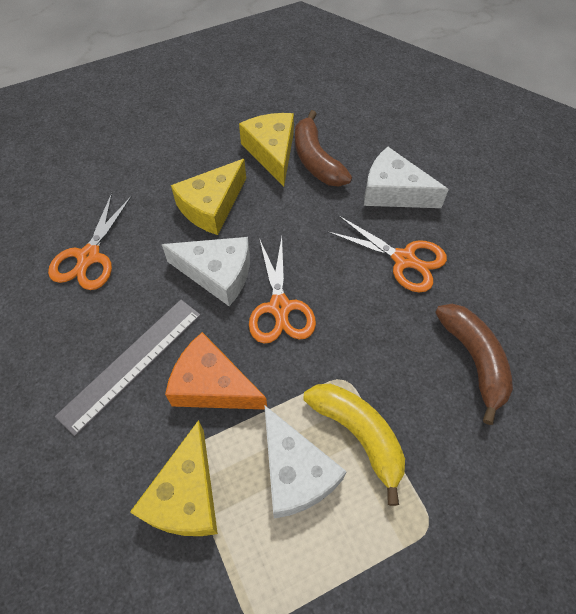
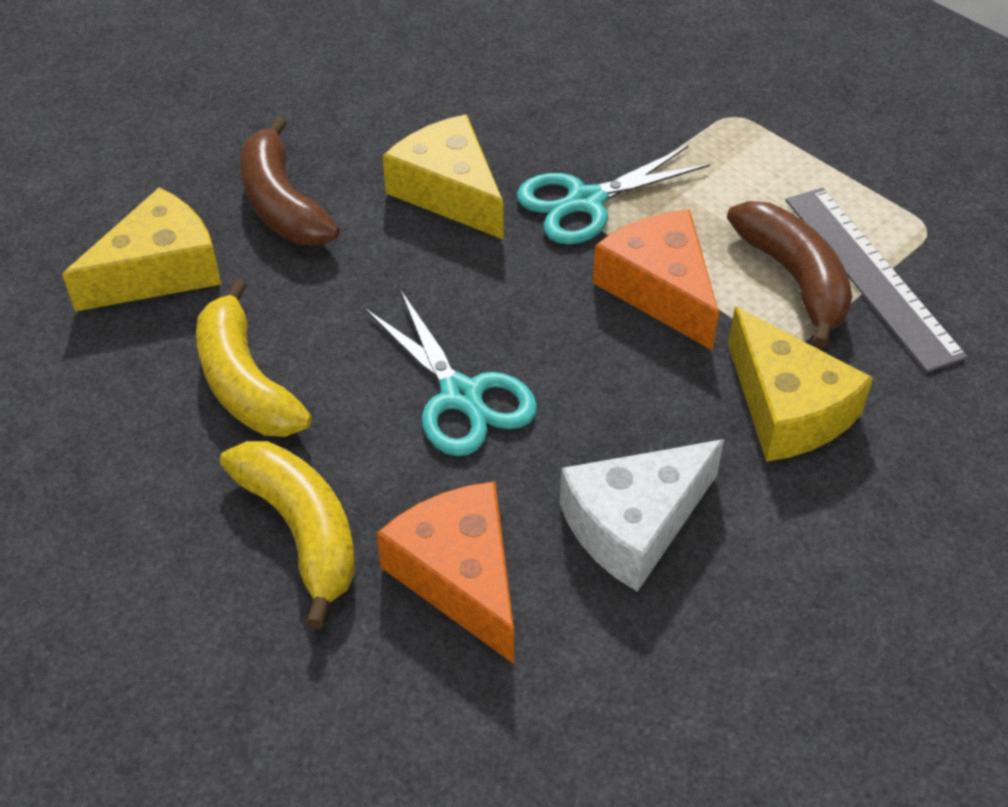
orange cheese: [165,332,267,410] = 1 -> [377,482,514,664] [593,209,719,351] = 2
orange scissors: [48,193,132,290] [249,237,316,344] [327,215,447,293] = 3 -> none = 0
turquoise scissors: none = 0 -> [365,291,537,456] [517,145,710,244] = 2
white cheese: [162,237,250,306] [264,405,347,519] [364,147,449,208] = 3 -> [560,439,724,592] = 1
yellow banana: [303,384,405,506] = 1 -> [196,279,312,437] [220,441,355,629] = 2

